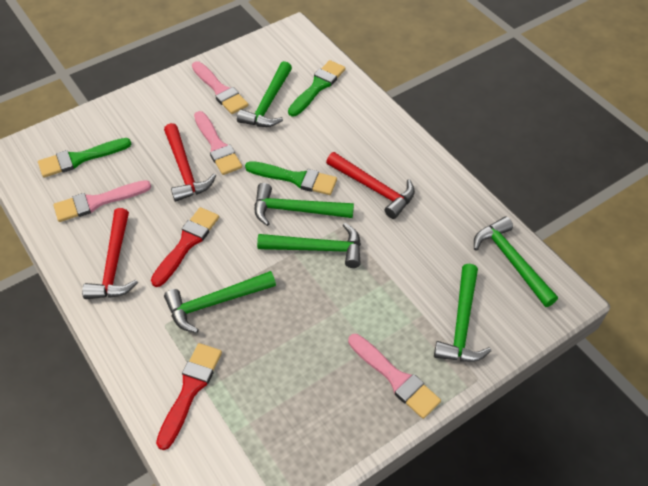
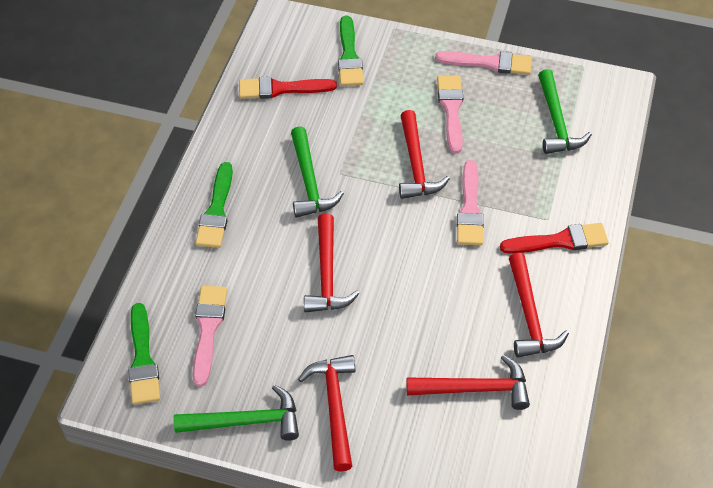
green hammer: [164,271,276,333] [237,61,292,127] [255,183,354,226] [257,223,361,268] [434,264,491,362] [474,216,558,307] = 6 -> [174,385,299,441] [291,126,344,218] [538,69,592,154] = 3
red hammer: [82,208,138,299] [164,123,216,202] [326,152,415,219] = 3 -> [298,355,355,472] [304,213,359,312] [399,110,450,199] [407,355,530,410] [509,253,569,358] = 5

